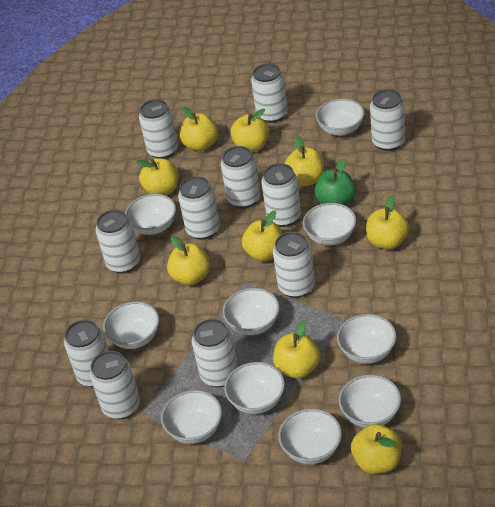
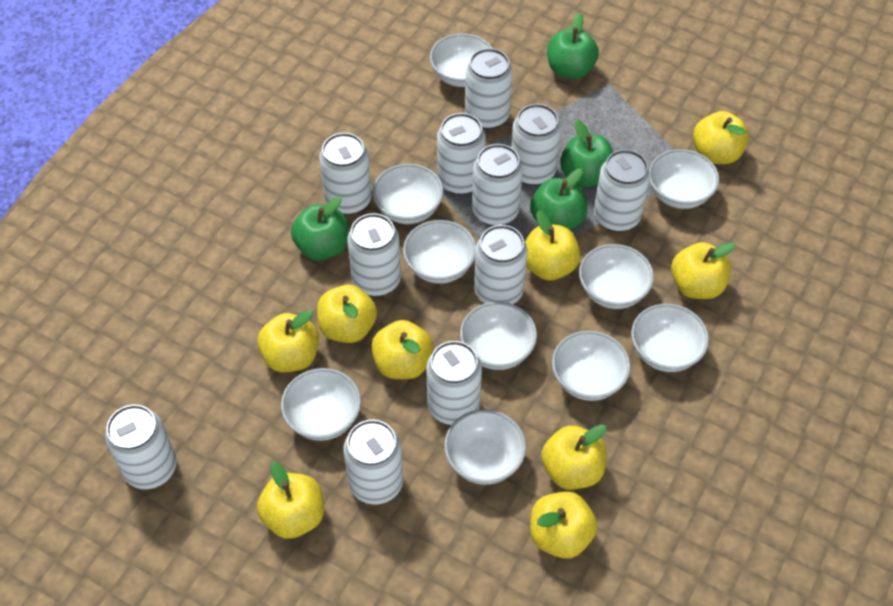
green apple: [314,158,356,206] = 1 -> [291,196,348,260] [530,169,587,230] [547,13,599,79] [560,120,613,187] = 4

